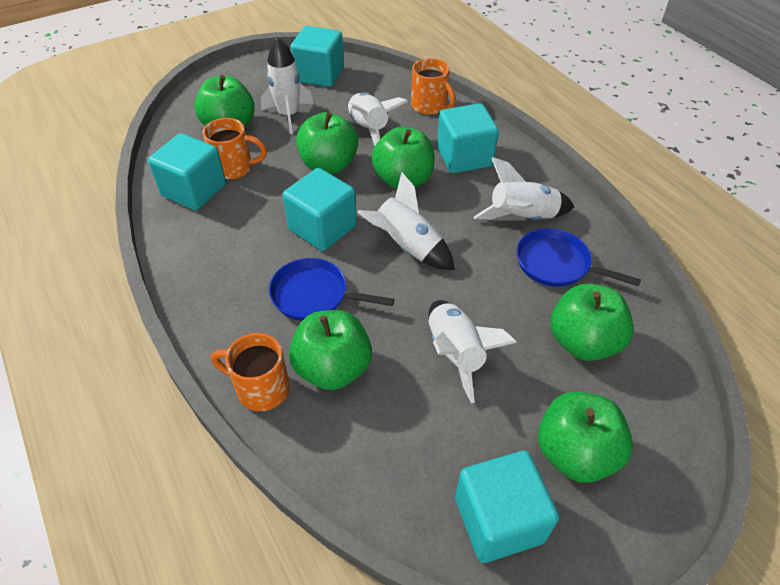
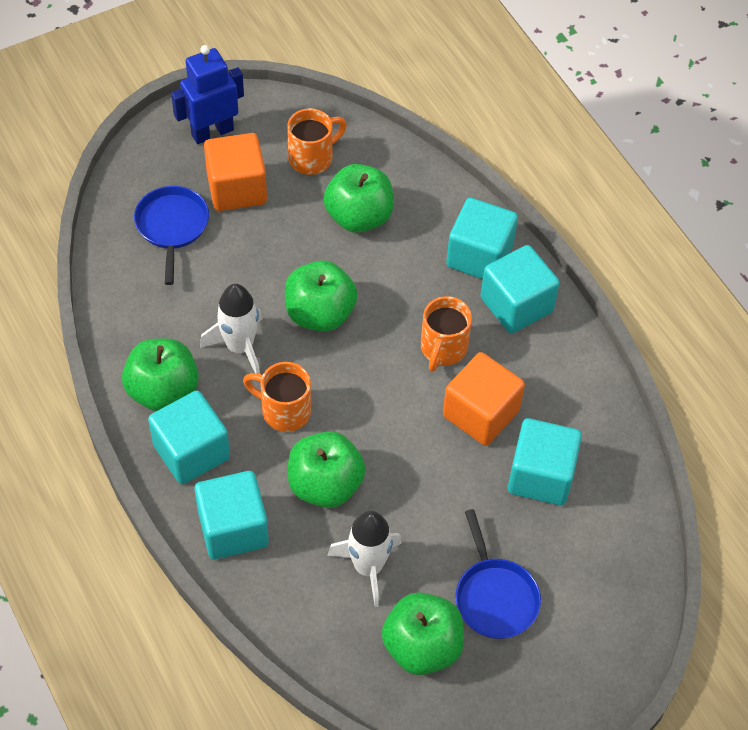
blue robot: none = 0 -> [171,45,244,144] = 1
green apple: [194,75,255,127] [289,310,372,390] [296,112,358,174] [371,127,435,189] [538,392,633,483] [550,283,634,361] = 6 -> [122,338,199,411] [285,260,358,332] [288,431,366,508] [324,164,394,233] [382,592,464,675] = 5
orange cube: none = 0 -> [204,133,267,211] [443,352,525,446] = 2
white rocket: [261,37,314,134] [348,92,408,146] [357,172,455,270] [429,300,517,403] [474,157,574,220] = 5 -> [200,284,262,374] [327,511,402,607] = 2

